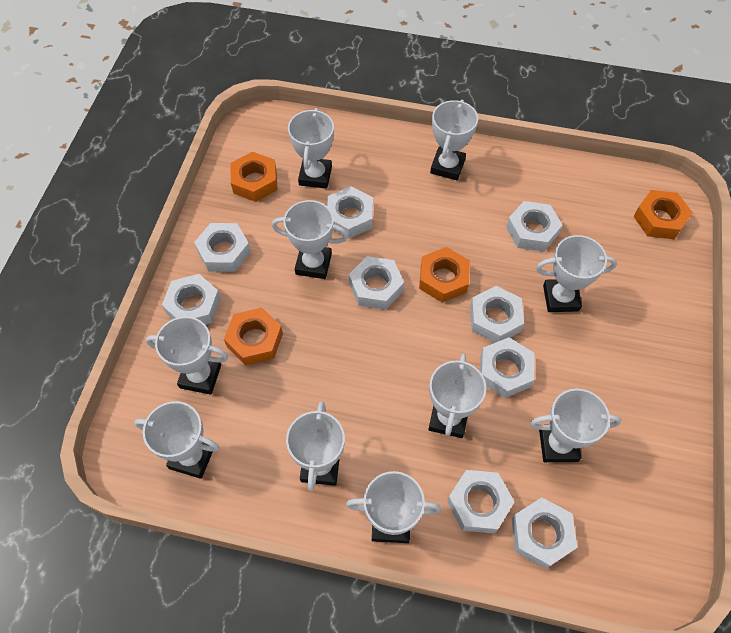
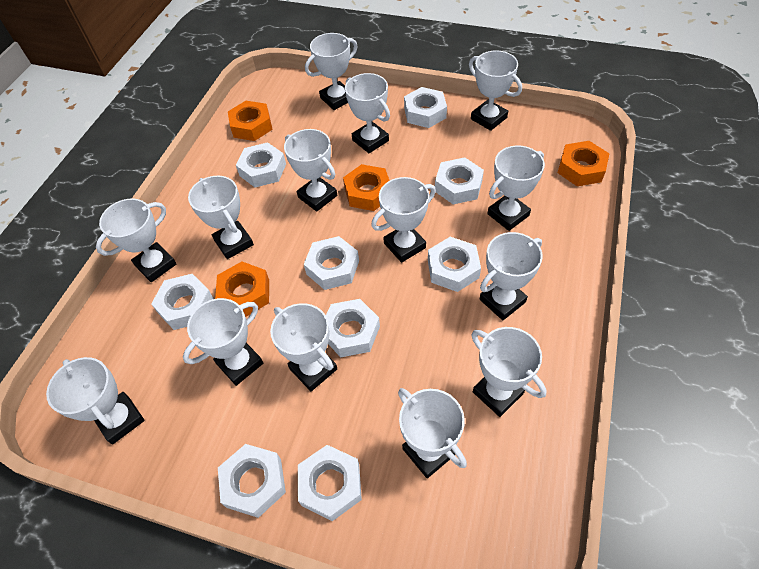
white trophy: [134,401,220,479] [146,316,228,395] [272,200,348,279] [286,401,345,491] [288,108,334,189] [346,471,441,543] [428,353,486,438] [430,100,478,180] [530,388,621,462] [536,235,617,312] = 10 -> [46,357,145,444] [96,199,177,282] [183,298,263,386] [188,176,254,259] [270,303,337,391] [284,129,337,211] [305,33,358,110] [345,73,390,153] [371,177,436,263] [398,388,467,478] [469,50,522,131] [471,327,547,417] [480,232,543,320] [487,145,545,231] = 14

